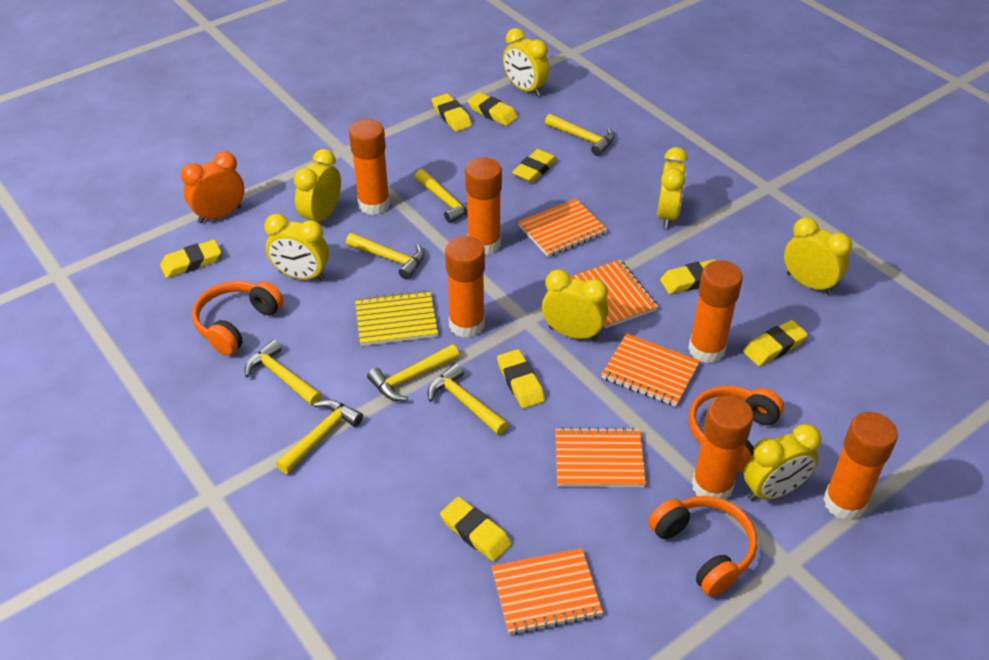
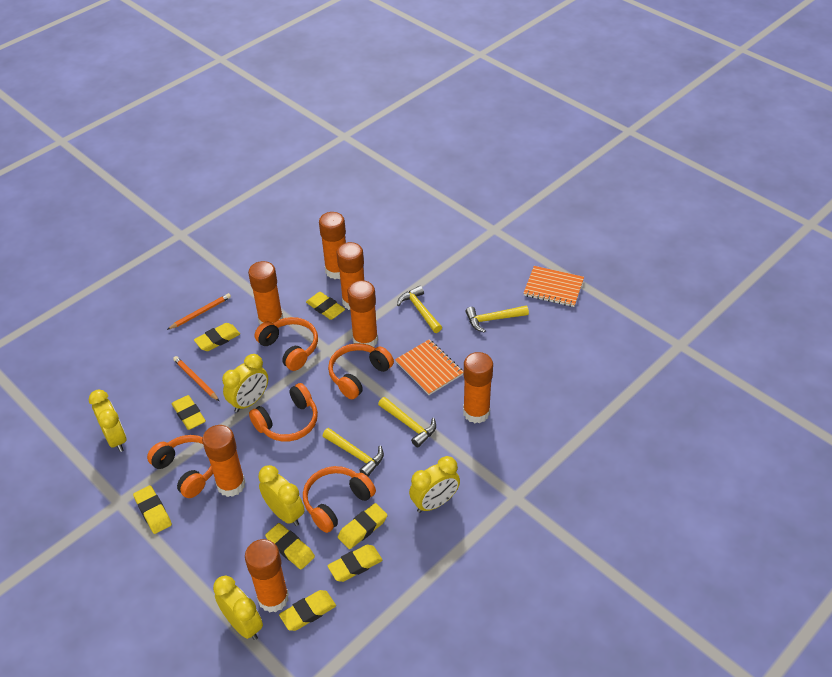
orange clock: [181,151,244,223] = 1 -> none = 0
orange glue stick: [349,119,390,215] [445,236,485,338] [465,157,502,255] [688,260,743,363] [692,395,754,500] [823,412,898,520] = 6 -> [202,425,245,497] [245,539,289,612] [248,261,283,325] [319,212,346,279] [337,242,364,310] [347,280,378,347] [463,352,493,423] = 7
orange headphones: [192,281,284,356] [649,496,757,597] [689,385,784,472] = 3 -> [147,435,213,498] [249,383,318,442] [255,317,318,371] [303,466,376,533] [328,343,394,399] = 5
orange notebook: [492,548,603,635] [518,199,608,257] [555,427,646,487] [570,260,658,328] [601,334,700,407] = 5 -> [395,339,464,395] [524,266,584,307] = 2
orange pencil: none = 0 -> [167,293,231,330] [173,356,219,401] = 2
yellow clock: [264,214,329,281] [294,149,341,222] [503,28,550,97] [542,269,608,341] [657,147,688,229] [743,424,821,501] [784,217,852,295] = 7 -> [89,390,126,452] [213,575,263,640] [222,354,268,412] [258,465,305,526] [409,456,460,513] = 5
yellow hammer: [245,339,322,406] [276,399,363,474] [346,233,424,279] [367,344,459,401] [415,169,468,223] [427,363,508,435] [545,114,615,156] = 7 -> [323,428,384,477] [378,397,436,448] [397,285,442,333] [466,305,529,333] = 4
yellow notebook: [355,290,438,346] = 1 -> none = 0

